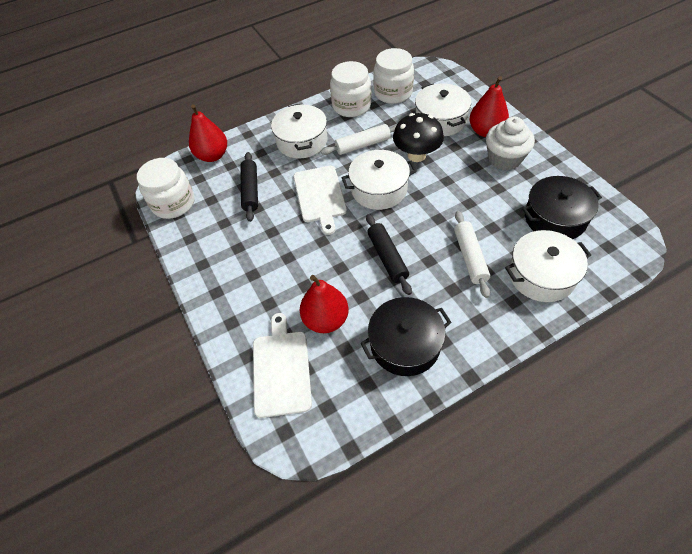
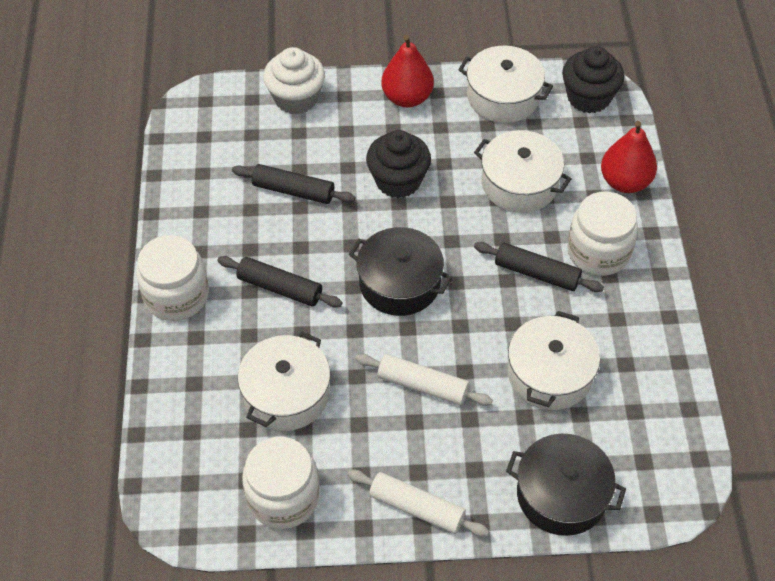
black cupcake: none = 0 -> [366,130,431,198] [562,46,624,113] = 2
black mushroom: [393,113,444,162] = 1 -> none = 0
black rolling pin: [240,152,258,222] [366,214,412,295] = 2 -> [217,256,342,308] [232,164,355,204] [474,242,604,292] = 3
red pear: [189,104,227,162] [300,275,349,333] [469,76,509,137] = 3 -> [381,35,434,108] [601,121,657,193] = 2
white cutting board: [253,313,312,418] [293,166,347,235] = 2 -> none = 0

